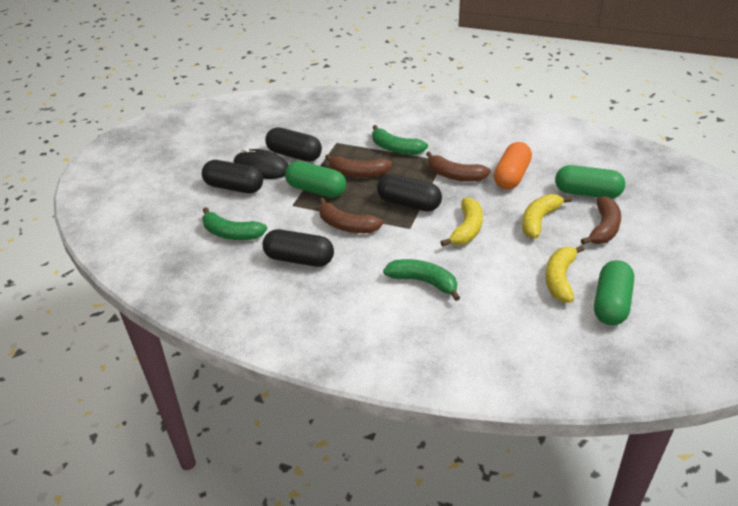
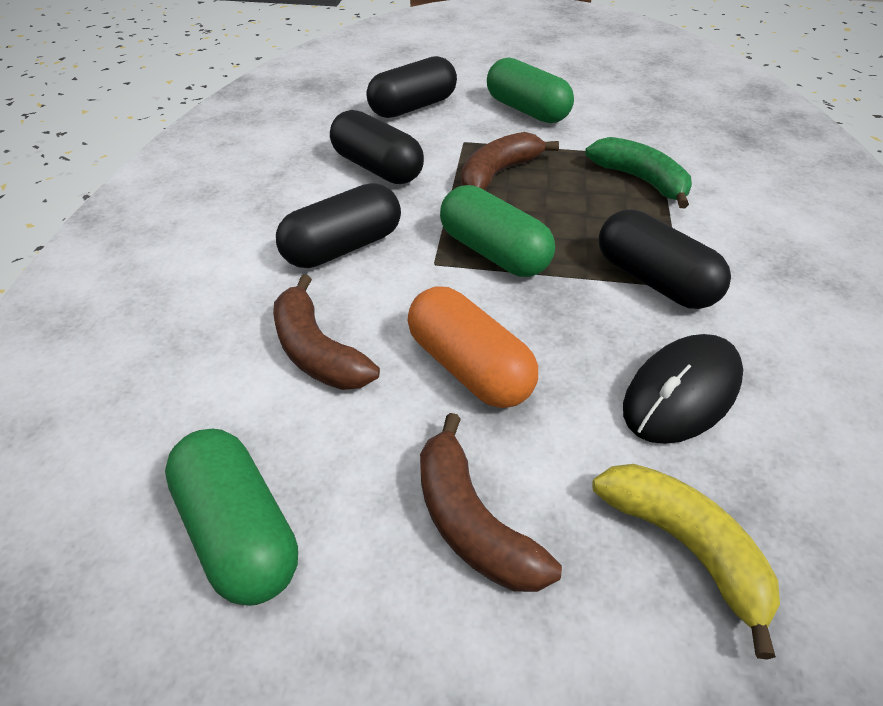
brown banana: [319,198,383,233] [325,154,392,178] [426,151,491,182] [581,196,621,245] = 4 -> [273,275,380,390] [420,413,562,592] [461,132,559,190] = 3
green banana: [202,207,267,240] [372,125,428,155] [383,259,460,301] = 3 -> [585,137,692,208] = 1
yellow banana: [441,197,483,246] [522,194,572,239] [545,245,585,303] = 3 -> [592,464,780,660] = 1

